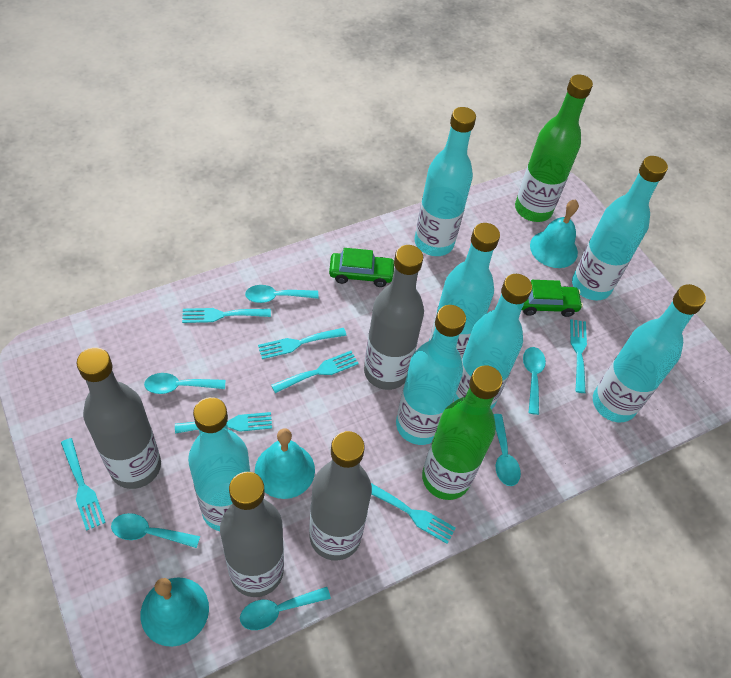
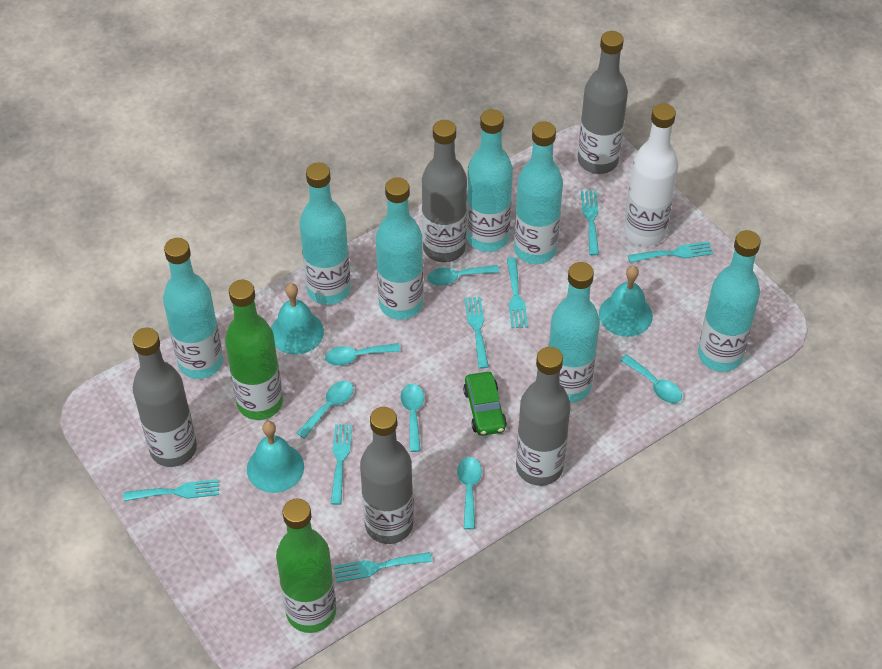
green car: [329,248,394,287] [522,280,583,317] = 2 -> [463,372,507,436] = 1
grey bottle: [77,347,161,489] [220,472,284,597] [309,431,372,561] [364,245,424,390] = 4 -> [132,328,197,467] [360,407,414,544] [422,120,467,262] [516,347,571,486] [578,31,628,174] = 5
white bottle: none = 0 -> [624,103,678,246] = 1

